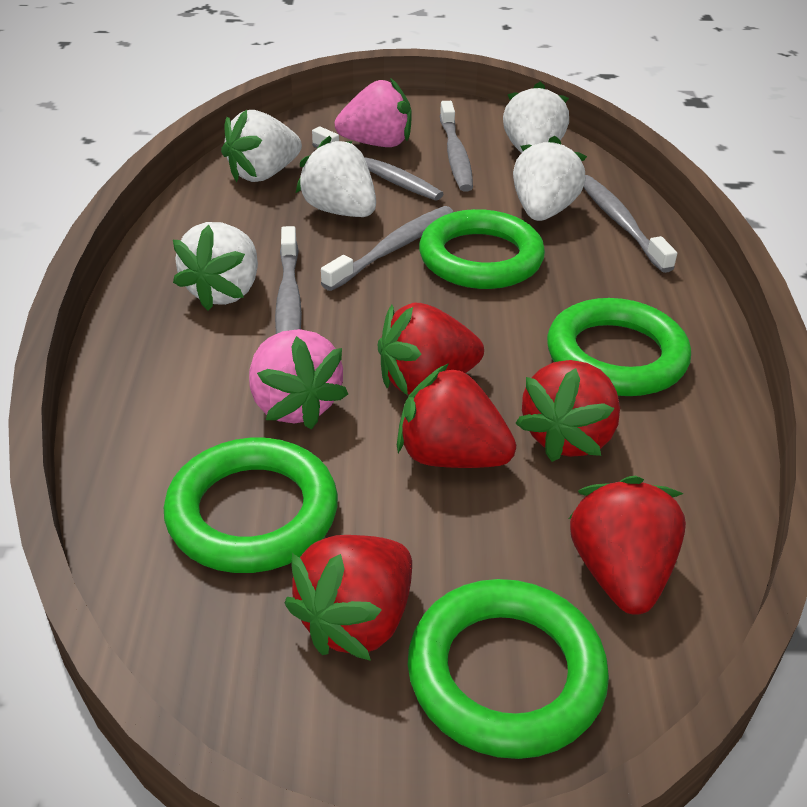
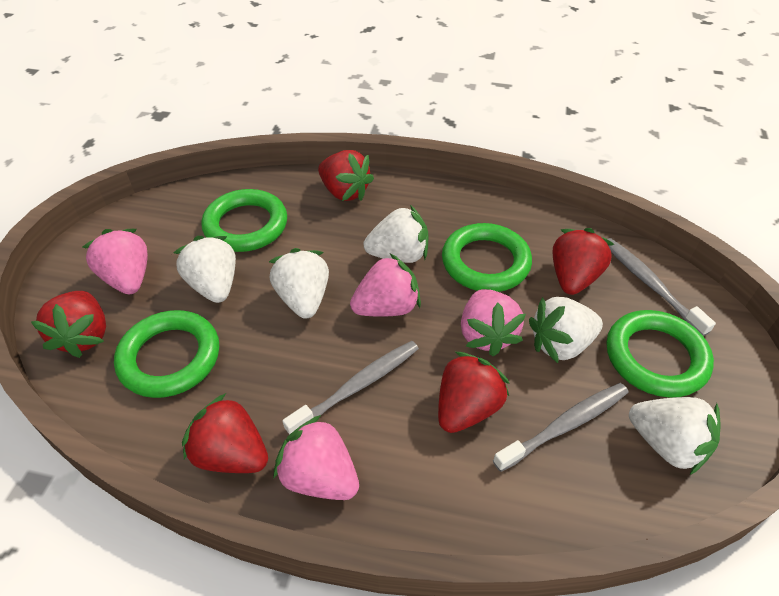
grey toothbrush: [275,226,302,334] [312,127,444,201] [321,206,453,291] [440,101,473,192] [583,175,677,273] = 5 -> [283,341,419,435] [493,383,629,472] [608,238,716,336] = 3
pink strawberry: [249,329,348,430] [335,78,412,147] = 2 -> [83,229,148,294] [274,415,359,500] [350,254,421,317] [461,289,526,356] = 4

